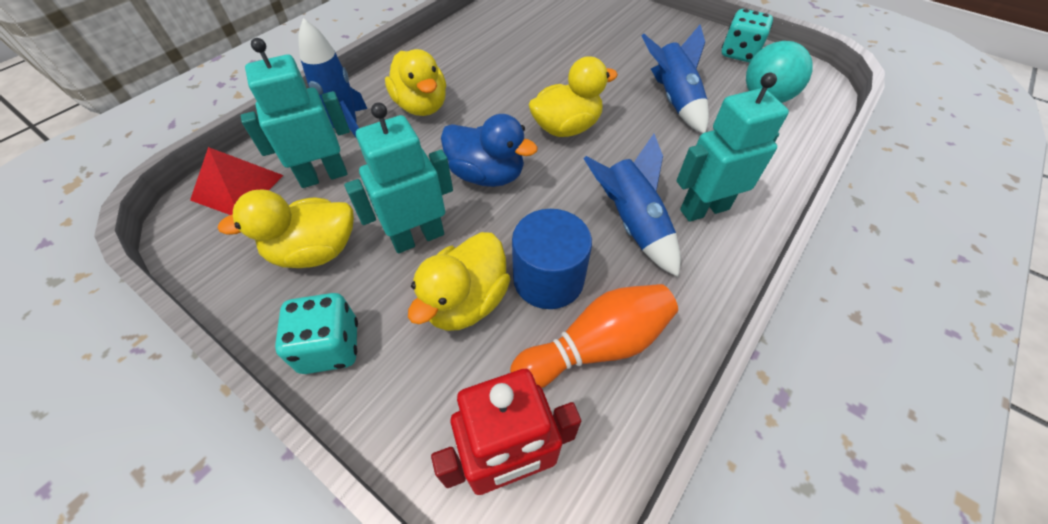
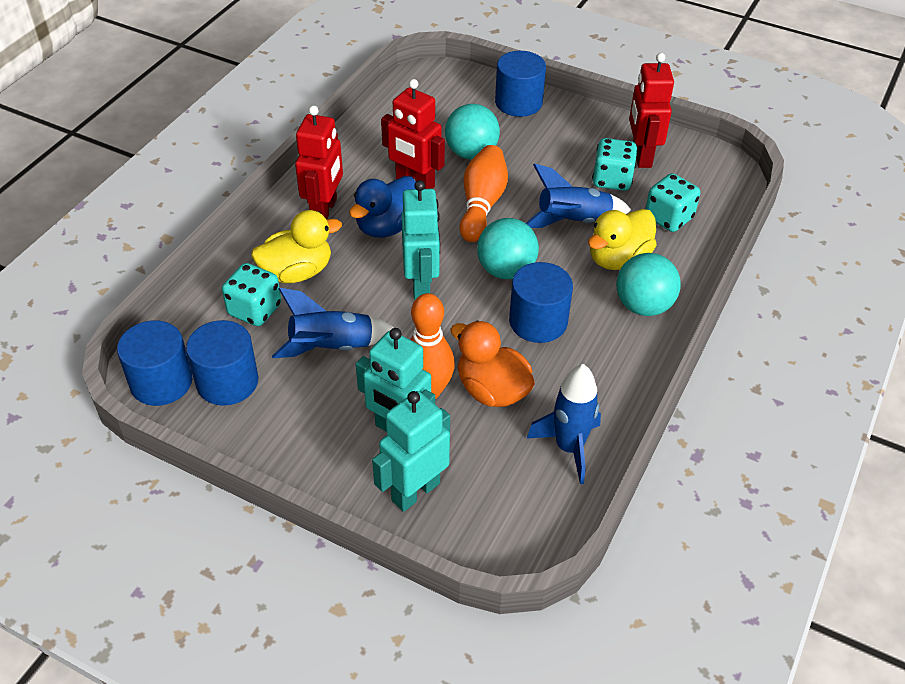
blue cylinder: [512,209,592,309] = 1 -> [117,321,193,406] [186,320,259,405] [495,51,546,117] [509,262,573,343] = 4
orange bowling pin: [510,284,678,388] = 1 -> [410,293,455,399] [459,145,508,242] = 2
orange duck: none = 0 -> [450,320,535,407] = 1
red pyramid: [190,147,284,215] = 1 -> none = 0
red robot: [431,369,581,495] = 1 -> [295,105,343,219] [381,79,445,189] [629,53,674,168] = 3
turquoise ball: [746,41,813,103] = 1 -> [445,104,500,160] [477,218,539,279] [616,253,681,316] = 3
turquoise dice: [275,293,358,374] [722,9,773,63] = 2 -> [222,263,281,326] [592,138,638,191] [645,173,700,232] = 3
yellow duck: [217,190,354,268] [385,49,446,116] [408,232,510,331] [529,56,618,137] = 4 -> [251,210,342,283] [588,209,657,270] = 2

